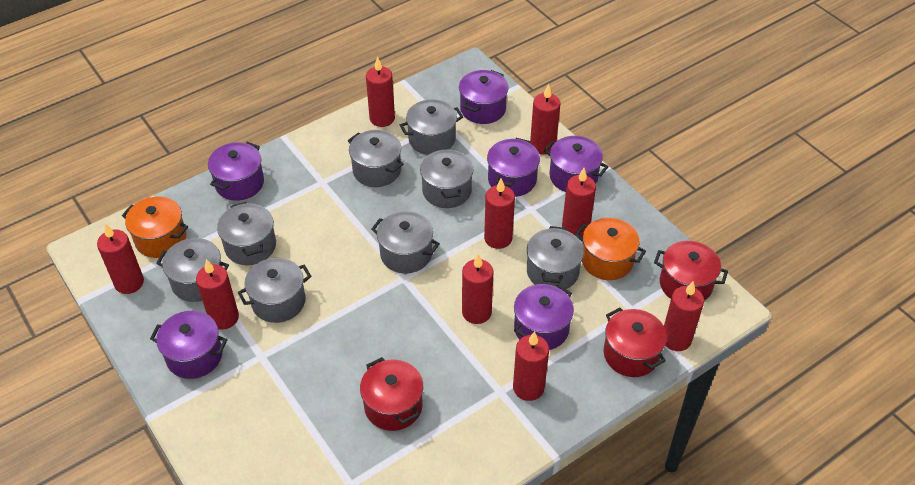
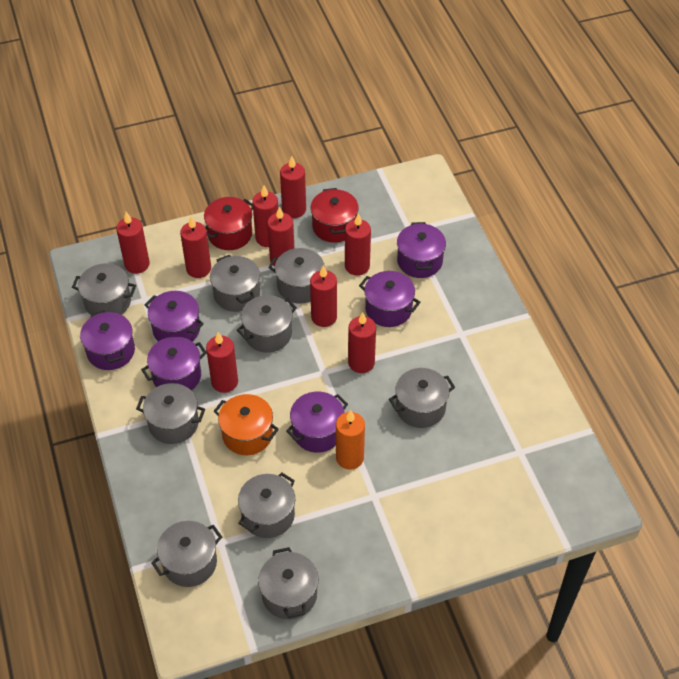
grey pot: [156,238,229,302] [217,202,276,265] [238,258,311,323] [348,130,404,187] [371,211,440,273] [400,99,463,155] [420,148,474,208] [527,226,584,289] = 8 -> [72,263,136,315] [136,383,205,444] [151,521,222,587] [210,255,260,312] [237,295,297,353] [238,473,295,538] [258,547,319,619] [268,248,325,304] [389,368,455,428] = 9
orange candle: none = 0 -> [336,410,365,470] = 1
orange pot: [122,196,188,258] [575,218,646,280] = 2 -> [213,394,279,455] = 1
red pot: [360,357,423,431] [603,308,667,377] [654,241,728,301] = 3 -> [204,197,253,250] [310,188,359,243] = 2

